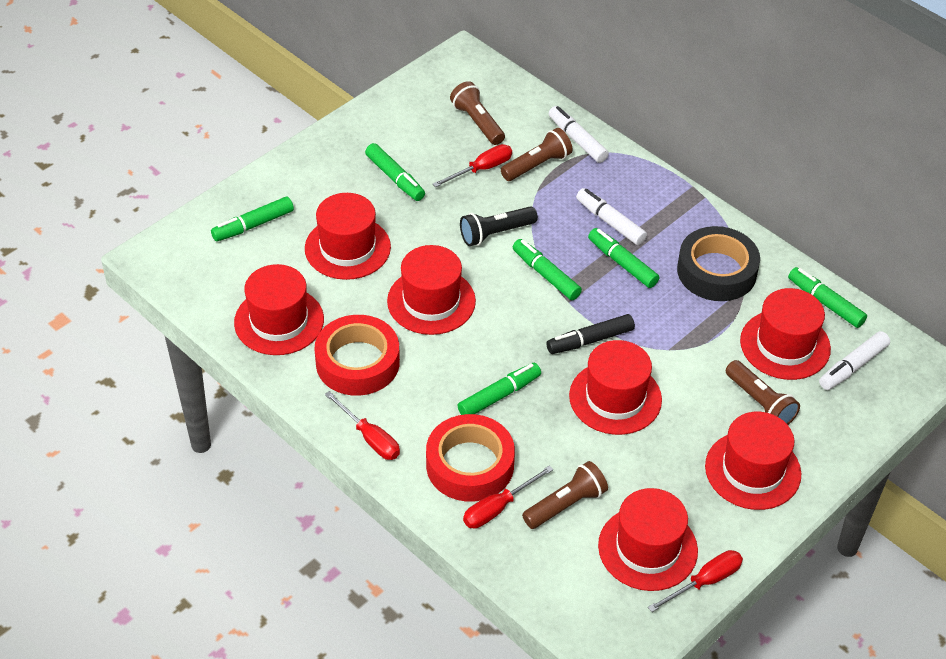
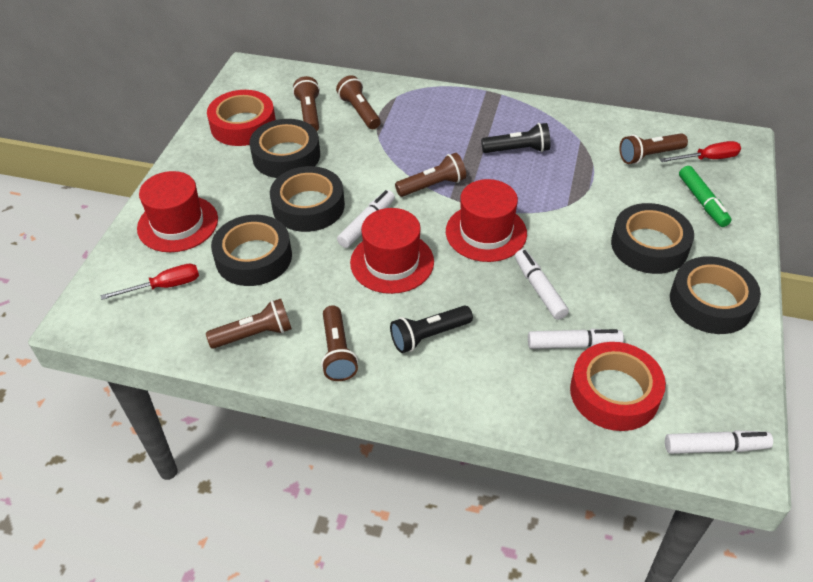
black flashlight: [460,206,538,246] = 1 -> [390,306,473,353] [481,123,550,153] = 2
black marker: [547,314,635,354] = 1 -> none = 0
black tape: [677,226,760,301] = 1 -> [211,215,292,286] [249,119,320,178] [270,166,345,232] [611,203,694,274] [670,256,761,334] = 5
brown flashlight: [450,81,505,145] [501,128,572,181] [522,461,608,529] [726,360,800,425] = 4 -> [206,299,292,349] [293,76,320,131] [321,305,358,381] [336,75,381,129] [395,153,466,197] [619,133,688,164] = 6
green marker: [211,196,294,241] [365,143,425,201] [457,363,541,415] [513,239,582,300] [588,228,659,288] [788,267,867,328] = 6 -> [679,166,732,227] = 1
red hat: [234,264,324,355] [305,193,391,280] [387,245,476,335] [569,340,662,435] [598,488,698,591] [705,412,801,510] [740,288,831,380] = 7 -> [137,171,218,252] [350,208,434,294] [446,179,527,262] = 3
red screwdriver: [325,391,400,460] [433,144,512,187] [463,466,553,529] [648,550,743,612] = 4 -> [101,264,199,300] [660,141,741,162] = 2
white marker: [549,106,609,163] [576,188,647,245] [819,331,890,390] = 3 -> [337,190,395,248] [515,249,569,320] [528,329,624,349] [665,430,773,454] = 4

